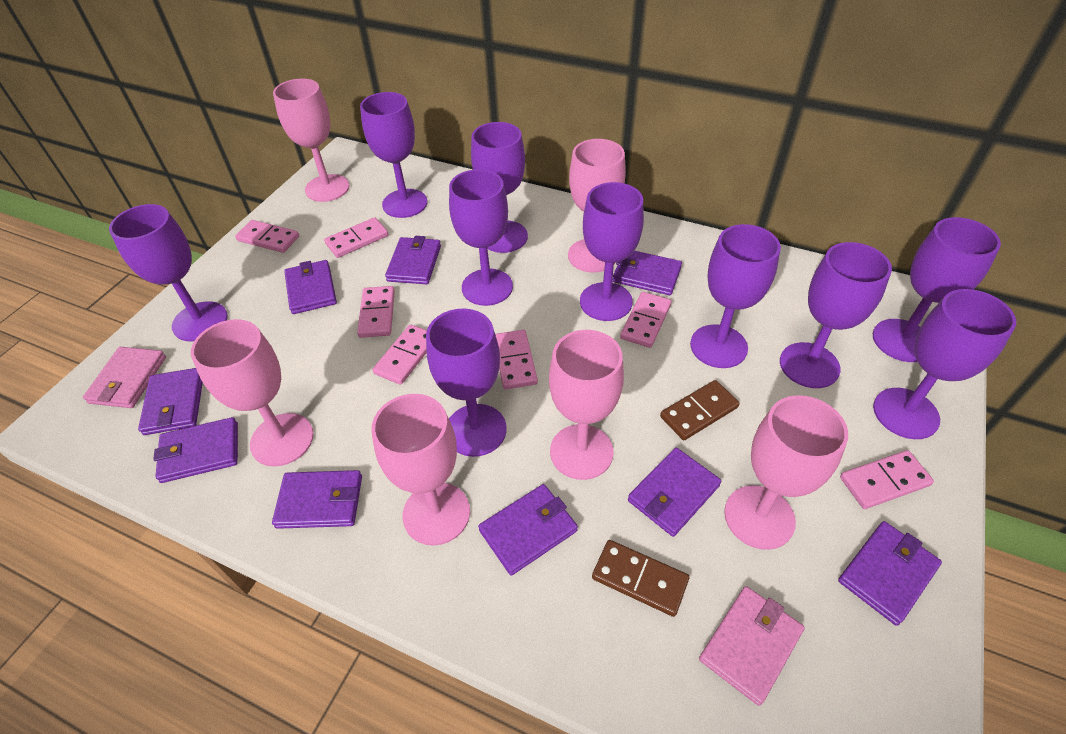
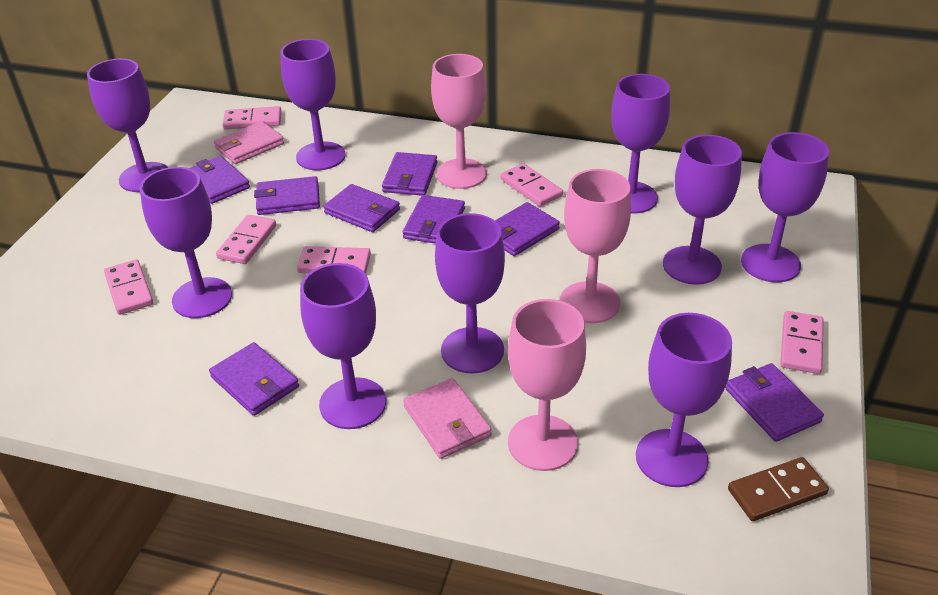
brown domino: [592,540,689,617] [660,380,740,440] = 2 -> [728,457,829,521] = 1
pink domino: [235,220,299,253] [324,217,388,258] [357,286,395,338] [373,324,427,385] [495,330,538,389] [620,292,672,348] [840,450,934,509] = 7 -> [104,259,153,315] [216,215,276,264] [223,106,282,130] [297,246,371,274] [500,163,563,207] [780,311,823,374] = 6
pink goblet: [191,319,314,467] [273,78,349,202] [371,394,470,546] [549,330,624,480] [568,139,626,273] [724,395,848,550] = 6 -> [431,54,487,189] [508,299,586,471] [560,169,631,323] = 3
purple goblet: [109,204,228,341] [360,92,427,218] [426,308,507,457] [449,169,513,306] [471,122,528,253] [580,182,644,321] [690,224,781,368] [780,242,892,388] [873,217,1001,362] [873,289,1016,439] = 10 -> [87,58,169,192] [139,167,232,318] [281,39,346,170] [300,263,386,429] [435,213,505,374] [612,74,670,214] [636,313,732,487] [663,135,742,285] [741,132,829,282] = 9
purple wallet: [138,368,203,435] [153,417,238,483] [272,470,362,529] [284,260,337,314] [385,236,441,284] [478,484,578,576] [613,251,682,295] [628,448,721,537] [838,521,942,626] = 9 -> [190,156,250,204] [209,342,299,416] [254,176,320,215] [323,184,400,232] [382,152,437,196] [403,195,465,244] [495,202,560,256] [725,363,824,442] = 8

